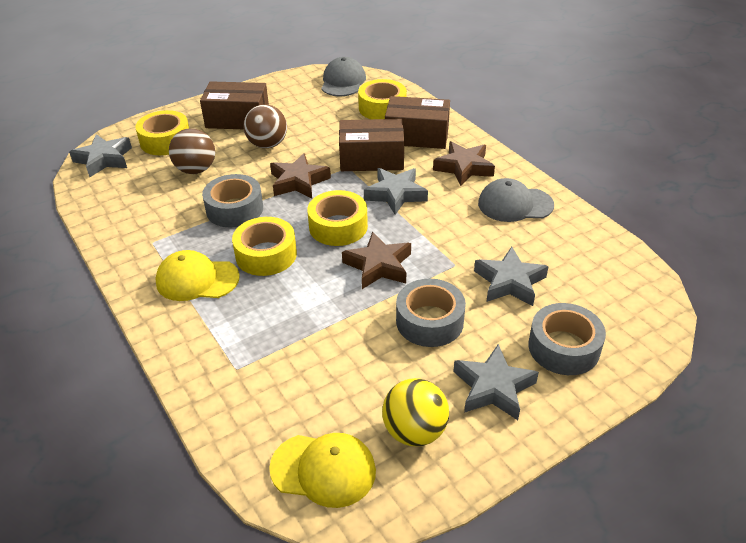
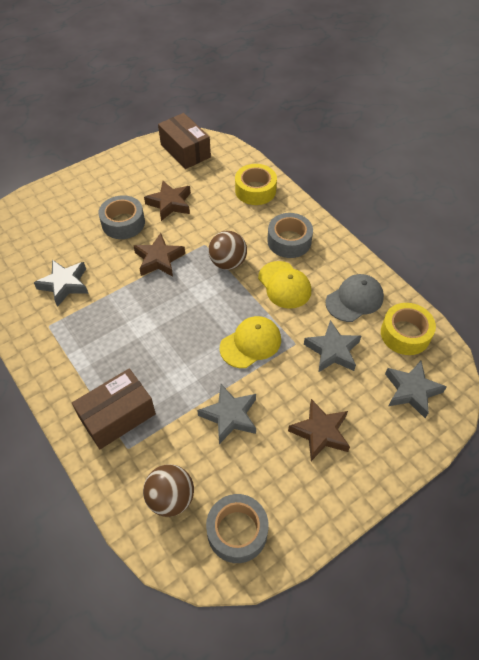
brown box: [200,81,269,129] [339,119,404,171] [385,96,450,149] = 3 -> [72,368,156,449] [158,113,211,169] = 2
grey cap: [321,57,366,96] [478,178,554,222] = 2 -> [326,274,384,322] = 1
yellow ball: [382,378,449,446] = 1 -> none = 0
yellow tape: [135,110,189,155] [232,217,297,276] [307,190,368,246] [358,79,407,119] = 4 -> [235,164,277,205] [381,303,436,355] = 2

